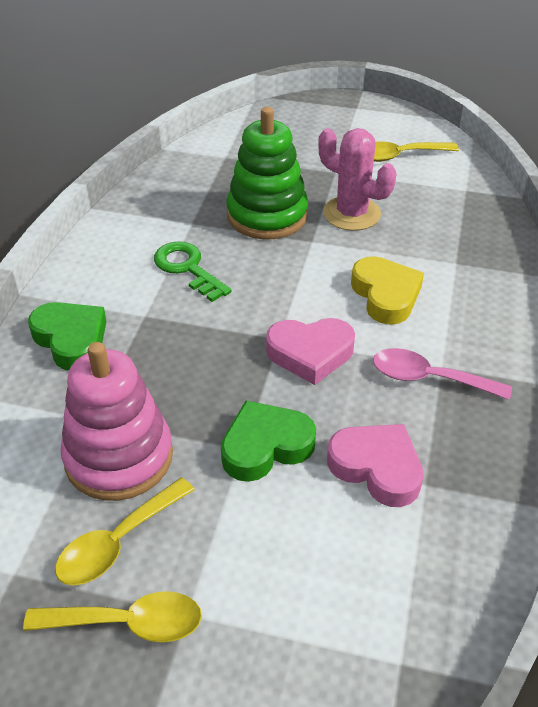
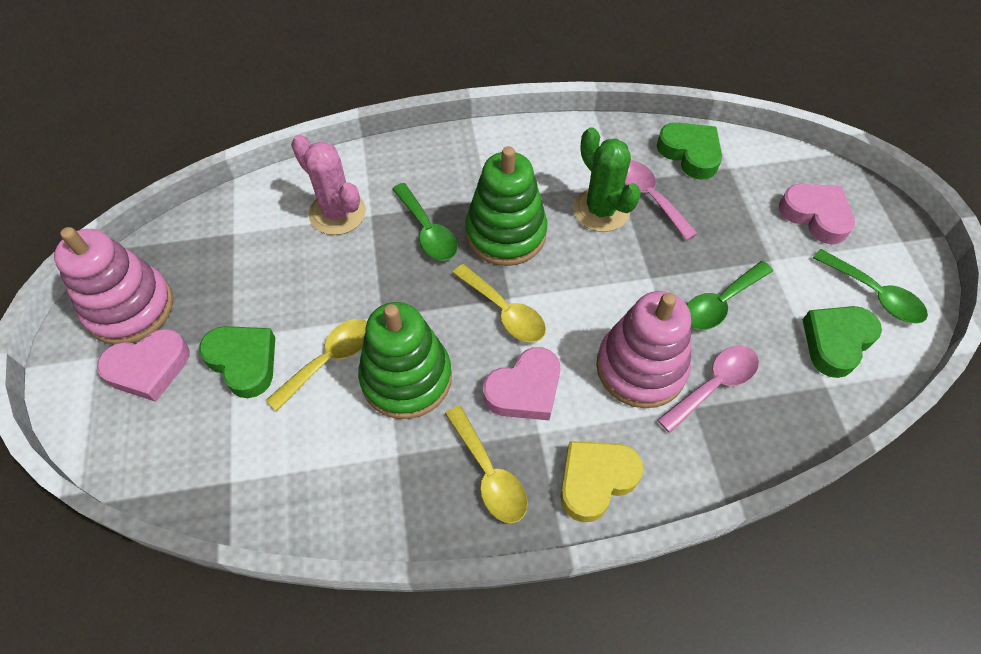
green cactus: none = 0 -> [573,127,641,232] = 1
green heart: [28,302,107,371] [221,401,316,482] = 2 -> [199,326,275,398] [657,122,722,180] [803,306,882,378] = 3
green key: [154,241,232,302] = 1 -> none = 0
green spoon: none = 0 -> [392,183,458,261] [687,261,773,330] [813,249,928,323] = 3
green stacking toy: [226,107,308,239] = 1 -> [358,302,452,419] [465,146,547,266] = 2
pink heart: [266,318,355,385] [327,424,424,507] = 2 -> [97,329,190,402] [483,347,561,420] [779,184,855,244] = 3
pink spoon: [373,348,512,400] = 1 -> [625,160,698,240] [657,346,759,433] = 2
pink stacking toy: [60,342,173,501] = 1 -> [54,227,173,344] [596,291,691,408] = 2

